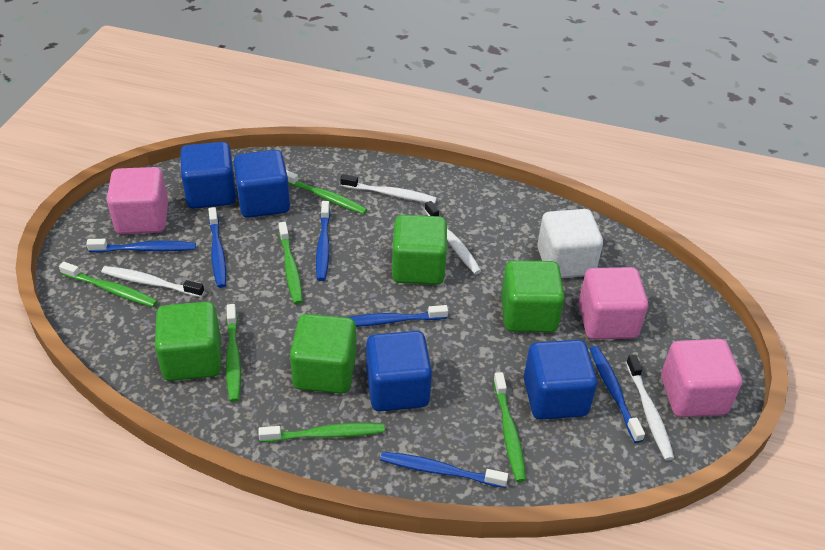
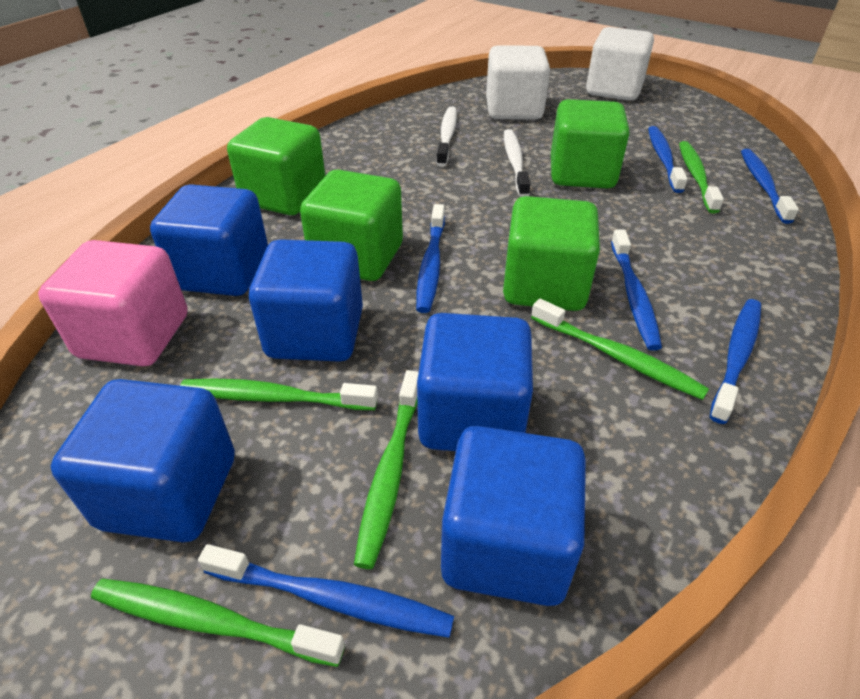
blue cube: [180,142,236,209] [233,150,290,218] [366,331,432,411] [524,340,597,419] = 4 -> [51,379,235,542] [150,184,268,296] [249,239,363,362] [417,313,533,451] [441,426,586,606] = 5
green toothbrush: [59,262,158,307] [226,304,241,402] [258,423,385,442] [278,222,303,304] [286,170,367,214] [493,372,526,482] = 6 -> [91,579,345,667] [180,379,378,410] [354,370,418,569] [531,299,709,400] [679,141,724,213] = 5
pink cube: [107,167,168,234] [578,267,648,340] [661,339,742,417] = 3 -> [38,240,188,366] = 1
white cube: [537,209,603,278] = 1 -> [486,45,550,120] [586,27,654,101] = 2
white toothbrush: [101,266,204,297] [340,174,437,203] [425,201,481,274] [626,355,674,461] = 4 -> [436,107,457,167] [504,129,531,197] = 2

